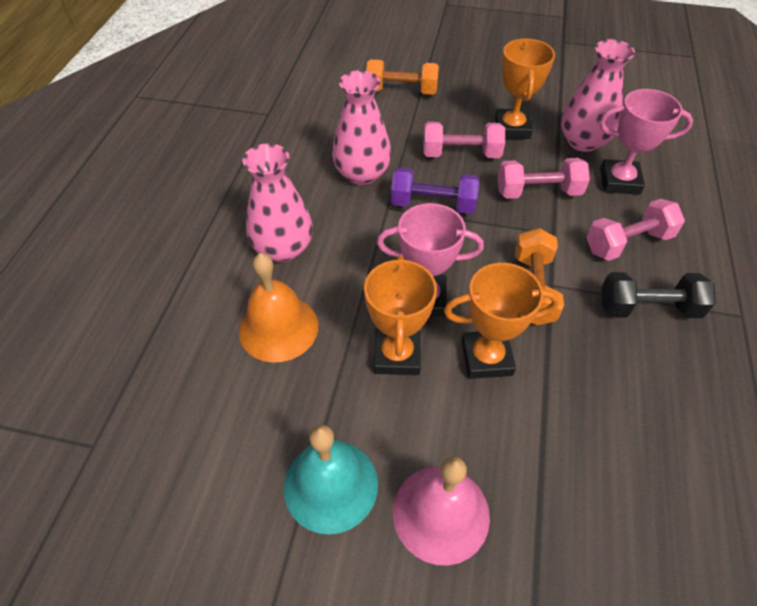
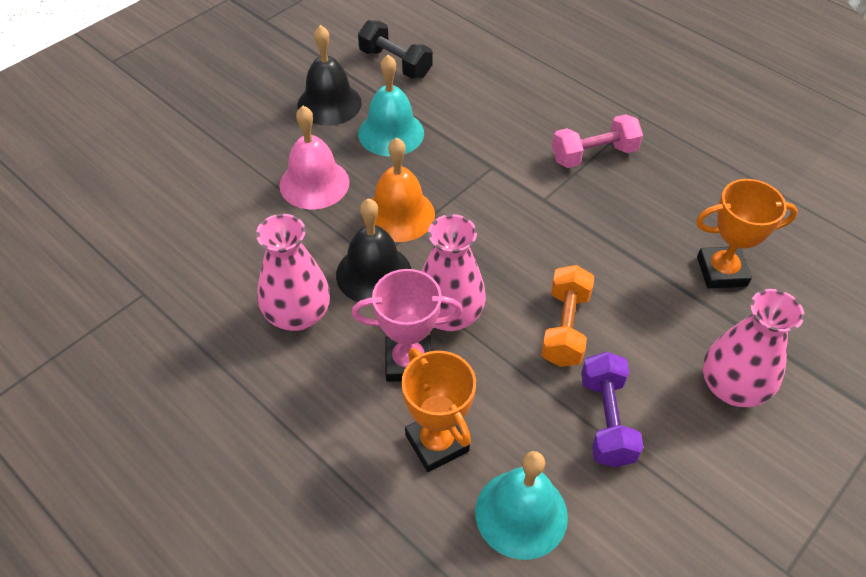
black bell: none = 0 -> [297,25,362,126] [336,198,411,302] = 2
orange dumbbell: [366,59,439,95] [515,228,564,325] = 2 -> [541,265,594,367] = 1
orange trophy: [364,255,437,375] [444,263,559,379] [495,38,555,139] = 3 -> [401,348,476,472] [696,179,798,288] = 2
pink dumbbell: [423,122,505,158] [498,158,590,199] [586,199,685,261] = 3 -> [552,114,643,168] = 1
pink trophy: [377,203,484,317] [599,89,693,195] = 2 -> [352,269,463,382] = 1
turquoise bell: [284,424,378,535] = 1 -> [358,55,424,157] [475,451,568,560] = 2

